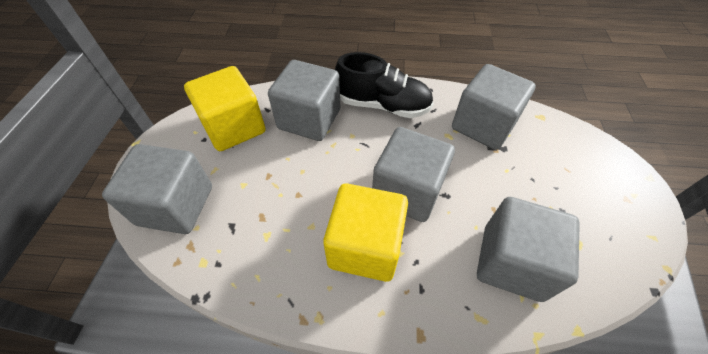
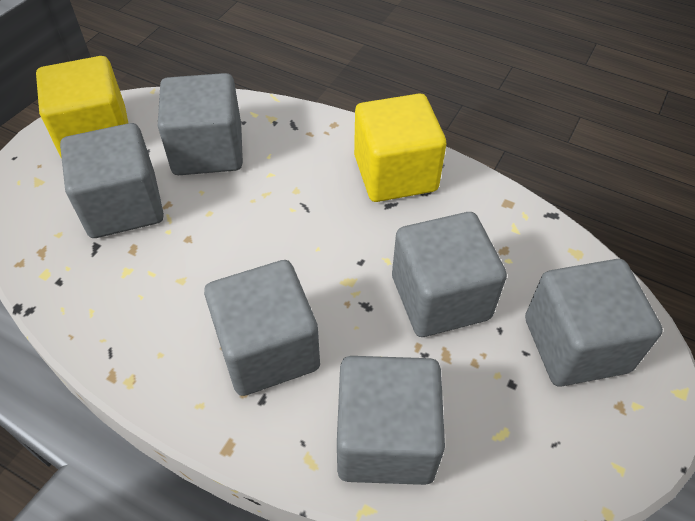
black shoe: [335,52,434,118] = 1 -> none = 0
grey cube: [102,144,212,234] [268,60,341,141] [372,127,455,222] [452,64,536,150] [477,197,580,302] = 5 -> [60,123,164,238] [158,73,243,175] [204,260,320,396] [337,356,445,485] [392,212,507,337] [525,259,663,387] = 6

